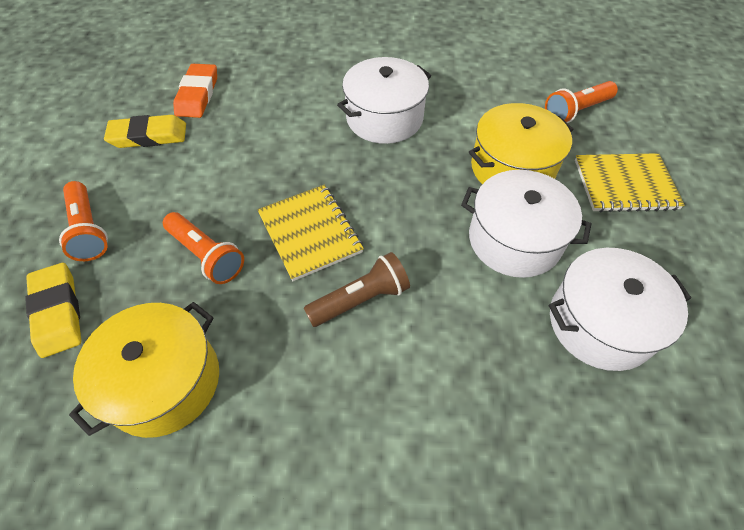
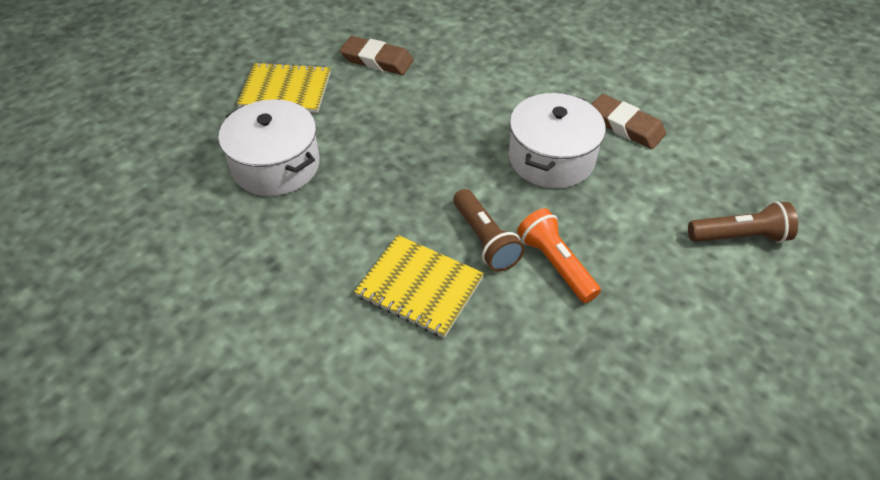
brown eraser: none = 0 -> [340,36,414,75] [591,94,666,149] = 2
brown flashlight: [304,252,410,327] = 1 -> [453,189,524,272] [688,201,798,243] = 2
orange eraser: [173,64,217,118] = 1 -> none = 0
orange flashlight: [59,181,108,261] [163,212,244,284] [545,81,618,123] = 3 -> [517,208,601,303] = 1
white pot: [337,57,431,144] [461,170,591,278] [549,248,691,371] = 3 -> [218,99,320,196] [509,93,606,188] = 2
yellow eraser: [25,263,81,358] [104,115,186,148] = 2 -> none = 0
yellow pot: [69,302,219,438] [469,103,573,184] = 2 -> none = 0

